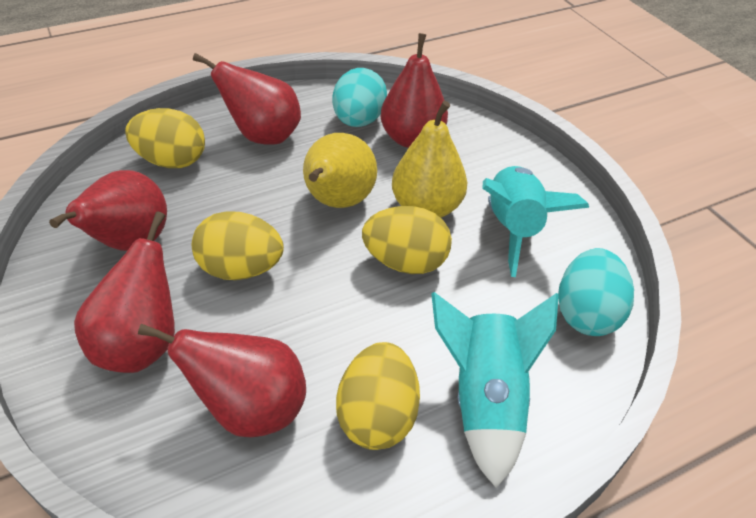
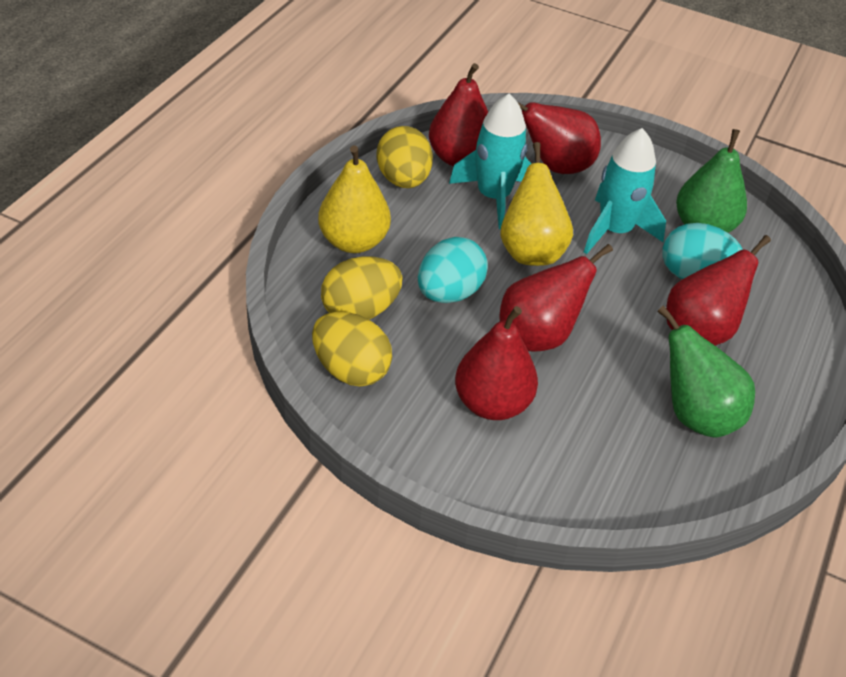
green pear: none = 0 -> [657,305,755,438] [676,129,747,233] = 2
yellow egg: [125,108,205,168] [192,211,284,280] [336,342,420,450] [362,206,452,274] = 4 -> [312,312,392,386] [321,257,403,319] [377,126,433,188] = 3

